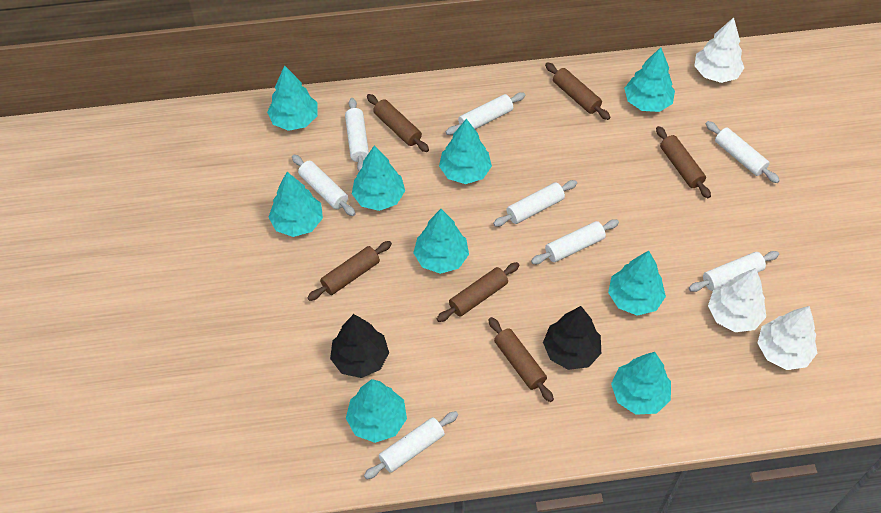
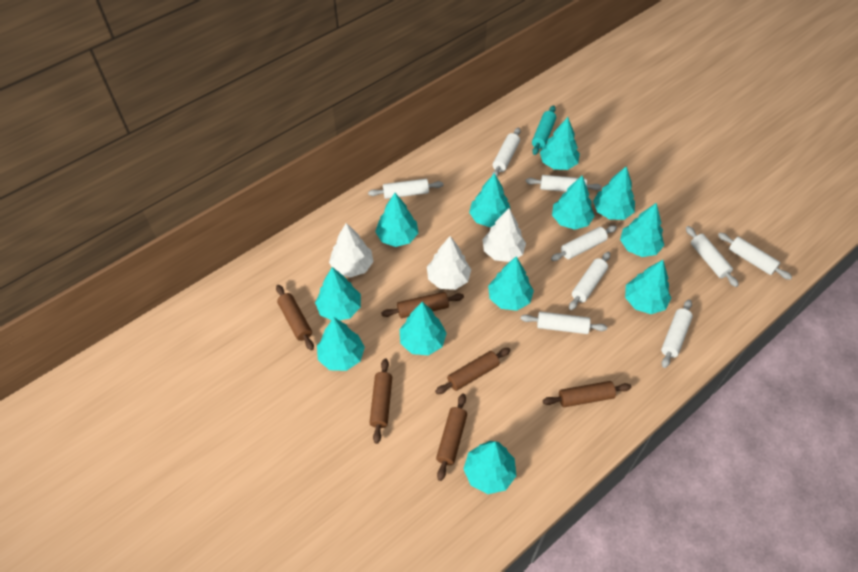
black tree: [330,314,389,378] [543,306,601,370] = 2 -> none = 0
turquoise rolling pin: none = 0 -> [532,105,556,155] = 1
turquoise tree: [267,65,318,131] [268,172,323,237] [346,379,407,443] [352,145,405,211] [413,209,469,274] [439,119,492,184] [608,251,666,316] [611,352,671,415] [624,47,675,112] = 9 -> [315,267,361,321] [317,318,365,371] [375,193,418,247] [399,302,447,355] [464,441,516,494] [469,173,511,228] [488,256,534,311] [540,117,580,170] [552,175,594,230] [593,166,635,220] [620,203,664,257] [625,260,671,314] = 12
white rolling pin: [292,155,356,216] [345,98,369,171] [364,411,458,479] [446,92,525,135] [493,180,577,227] [531,219,619,264] [689,251,779,292] [706,121,780,183] = 8 -> [368,179,443,199] [492,128,520,177] [521,311,607,334] [526,175,602,192] [551,225,617,261] [569,252,610,310] [661,299,693,368] [686,226,739,287] [718,233,792,280] = 9

